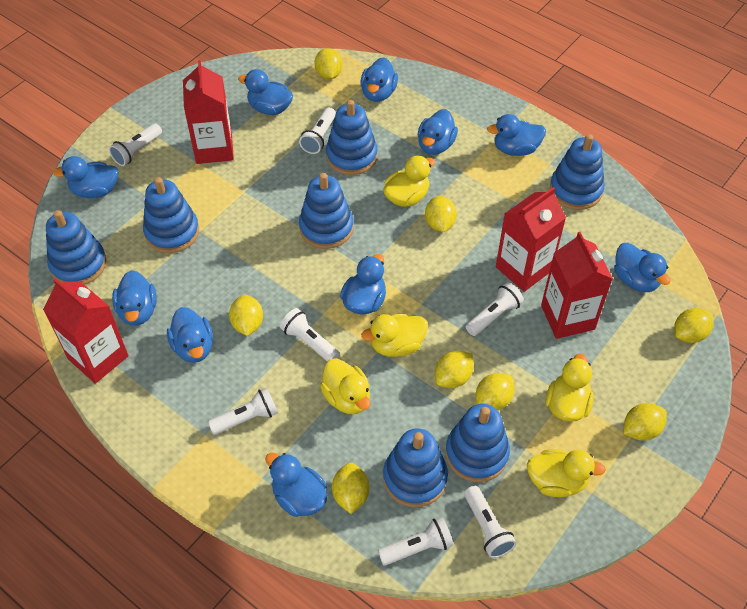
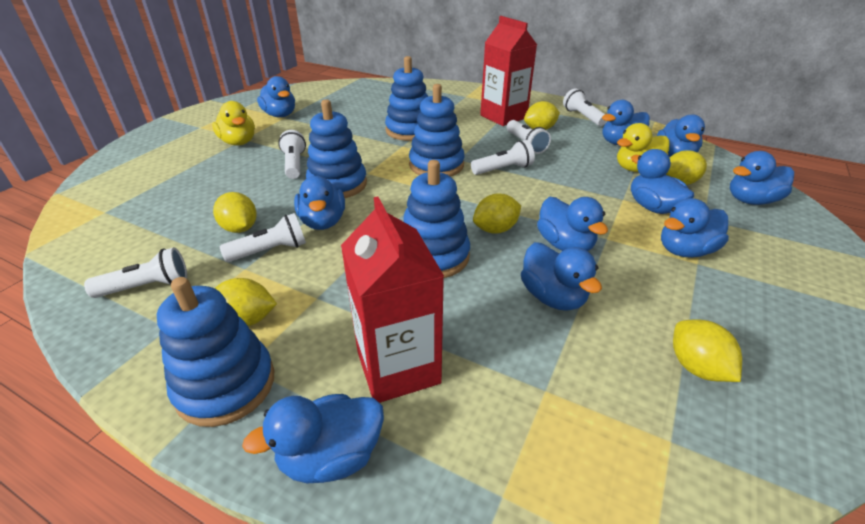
blue stacking toy: [46,210,106,285] [143,177,199,253] [299,173,354,249] [326,100,378,175] [383,428,448,507] [446,404,510,482] [550,134,605,210] = 7 -> [157,277,274,427] [306,99,367,198] [385,56,428,141] [403,160,470,278] [409,84,465,177] = 5
red carton: [43,278,129,384] [183,60,234,164] [496,187,566,292] [541,232,613,339] = 4 -> [341,196,444,403] [480,16,537,126] = 2
white flashlight: [109,123,162,166] [208,388,278,435] [280,308,340,362] [299,107,336,154] [378,517,454,566] [464,486,516,558] [466,282,524,336] = 7 -> [84,247,187,298] [220,213,306,262] [278,130,306,179] [471,140,535,175] [507,120,551,154] [563,88,607,126] = 6
yellow duck: [320,358,370,414] [361,314,428,357] [383,155,435,207] [527,449,606,497] [546,354,594,422] = 5 -> [212,101,255,146] [617,123,670,172] = 2
yellow lemon: [229,295,263,336] [314,48,342,79] [332,463,370,514] [425,196,457,232] [435,351,473,388] [476,373,514,410] [623,403,667,441] [674,308,713,343] = 8 -> [213,192,257,233] [215,278,277,326] [473,193,521,234] [524,101,560,130] [666,150,707,185] [673,319,742,382] = 6

